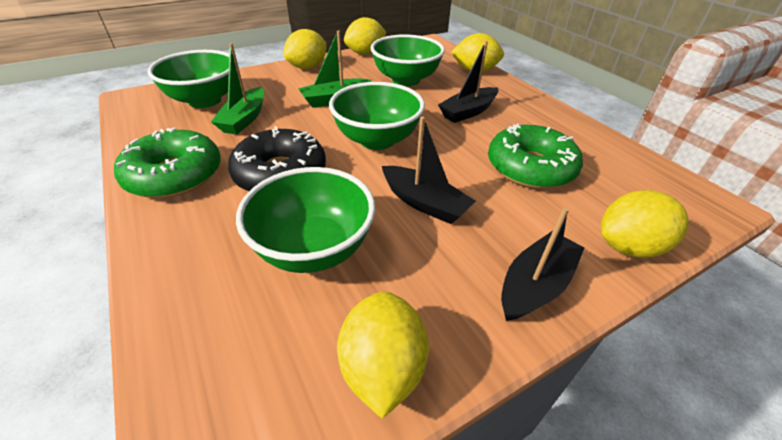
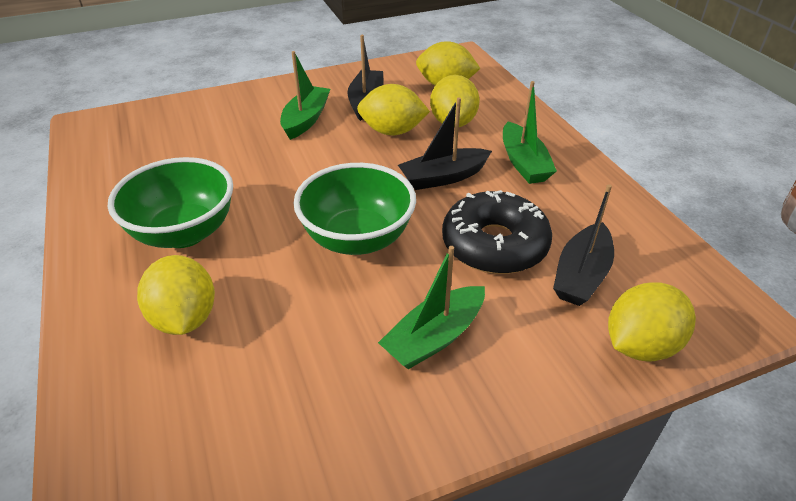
green boat: [211,43,264,134] [298,30,372,108] = 2 -> [280,51,330,140] [378,246,485,369] [503,81,557,184] = 3
green bowl: [148,50,229,108] [236,167,375,273] [329,82,425,150] [371,34,445,86] = 4 -> [108,157,233,248] [293,163,416,255] = 2
green donut: [114,127,221,198] [488,124,583,189] = 2 -> none = 0

